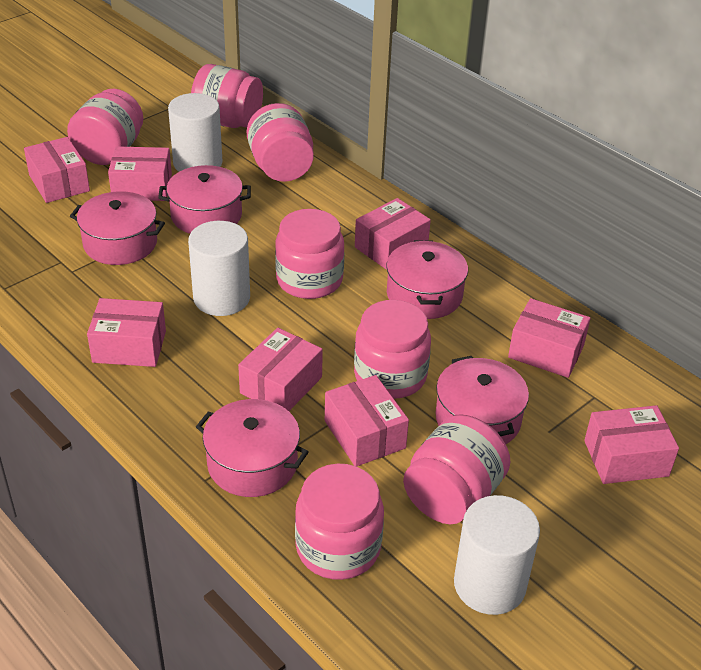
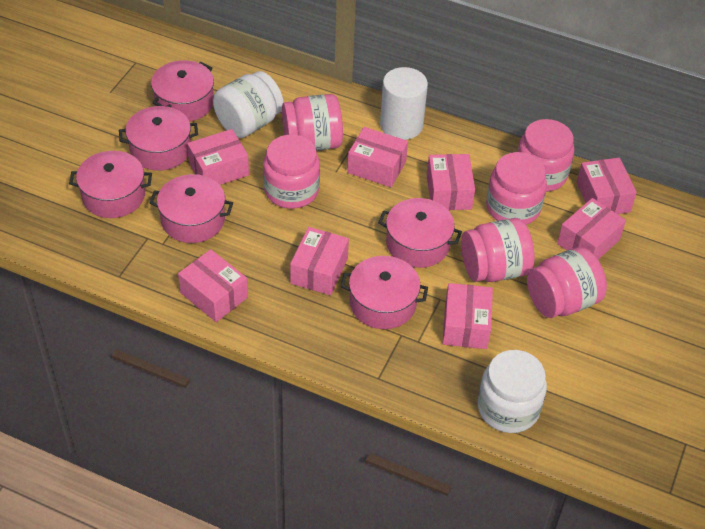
pink jar: [67,89,143,165] [191,64,263,128] [247,103,314,182] [275,209,344,299] [295,464,384,580] [354,300,431,399] [403,414,510,524] = 7 -> [263,135,320,209] [282,94,343,151] [461,218,535,282] [486,152,547,225] [517,119,574,192] [527,247,607,318] = 6
pink pot: [70,191,165,265] [158,165,251,234] [196,399,308,497] [386,240,468,319] [435,356,529,444] = 5 -> [69,151,152,218] [119,106,198,171] [150,174,233,243] [151,60,214,122] [341,256,428,329] [378,198,462,268] = 6
white cylinder: [168,93,222,172] [188,221,250,316] [454,495,540,615] = 3 -> [380,67,428,140] = 1
white jar: none = 0 -> [213,71,284,138] [478,350,547,433] = 2

